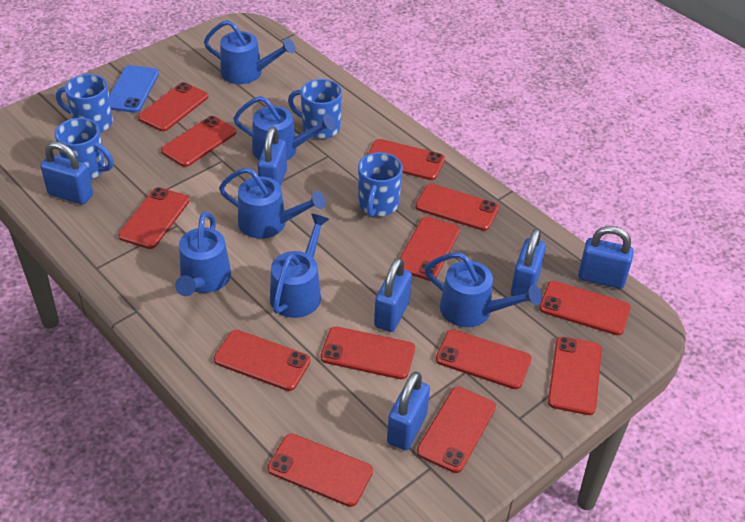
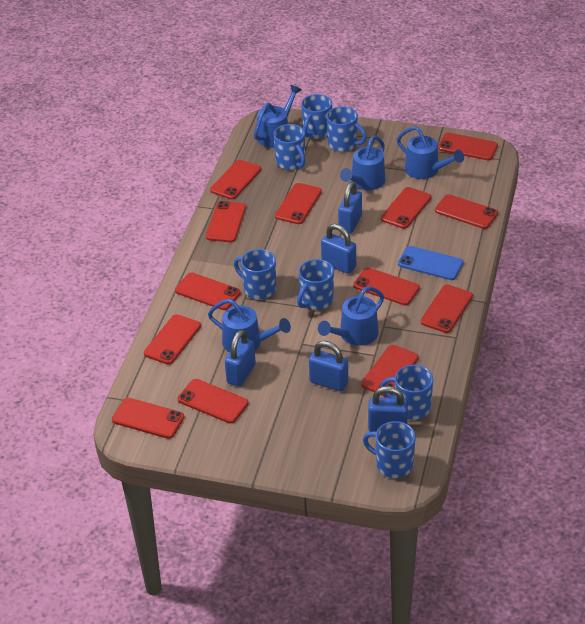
blue mug: [55,118,113,180] [56,74,113,133] [288,79,342,139] [358,152,403,217] = 4 -> [234,249,276,299] [273,124,305,170] [297,259,334,310] [301,94,332,139] [326,106,367,152] [363,421,416,478] [380,365,433,420] = 7
blue padlock: [40,141,93,204] [258,127,287,186] [374,258,412,332] [387,371,430,450] [511,228,546,301] [578,226,634,289] = 6 -> [225,330,256,387] [309,341,348,392] [321,224,356,274] [338,181,362,234] [368,386,408,432] = 5
blue watering can: [175,212,231,296] [204,20,295,84] [219,167,326,239] [233,96,335,160] [270,213,329,318] [424,252,542,327] = 6 -> [208,299,291,352] [254,85,301,148] [318,287,384,346] [340,136,386,190] [397,126,464,179] = 5

